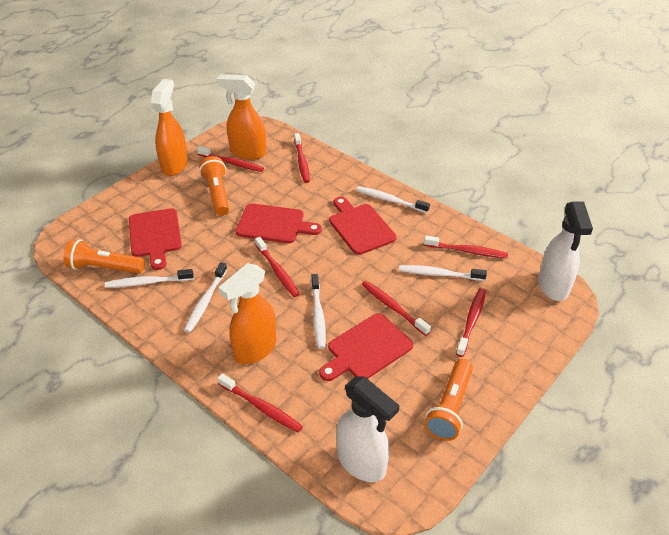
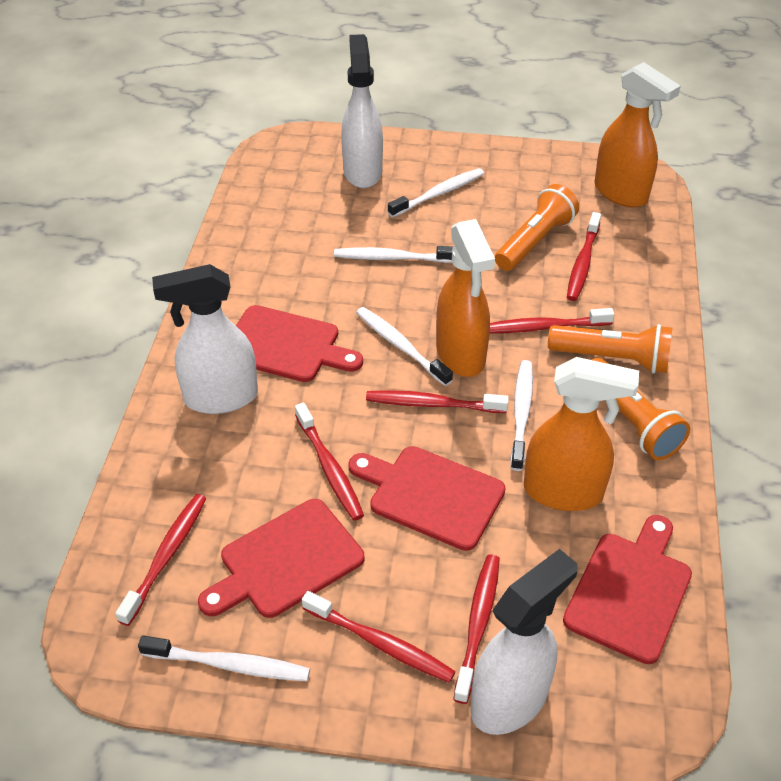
white spray bottle: [336,376,400,482] [538,201,593,301] = 2 -> [152,264,258,414] [341,34,383,188] [471,549,578,735] = 3

